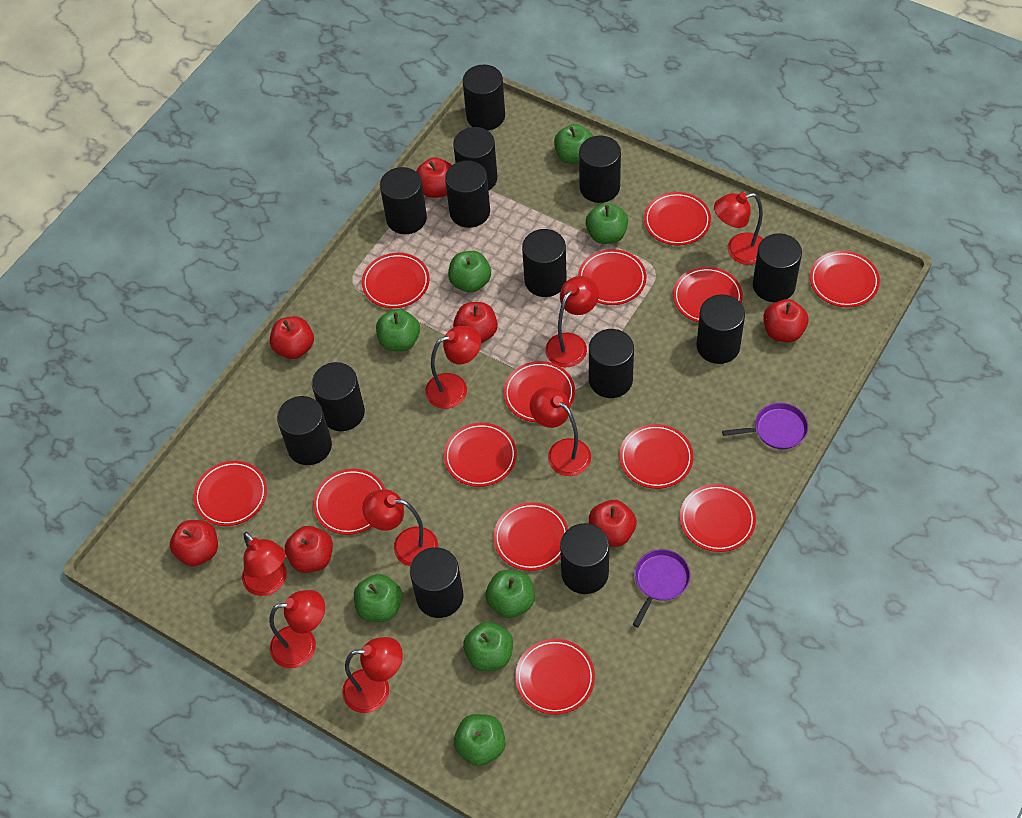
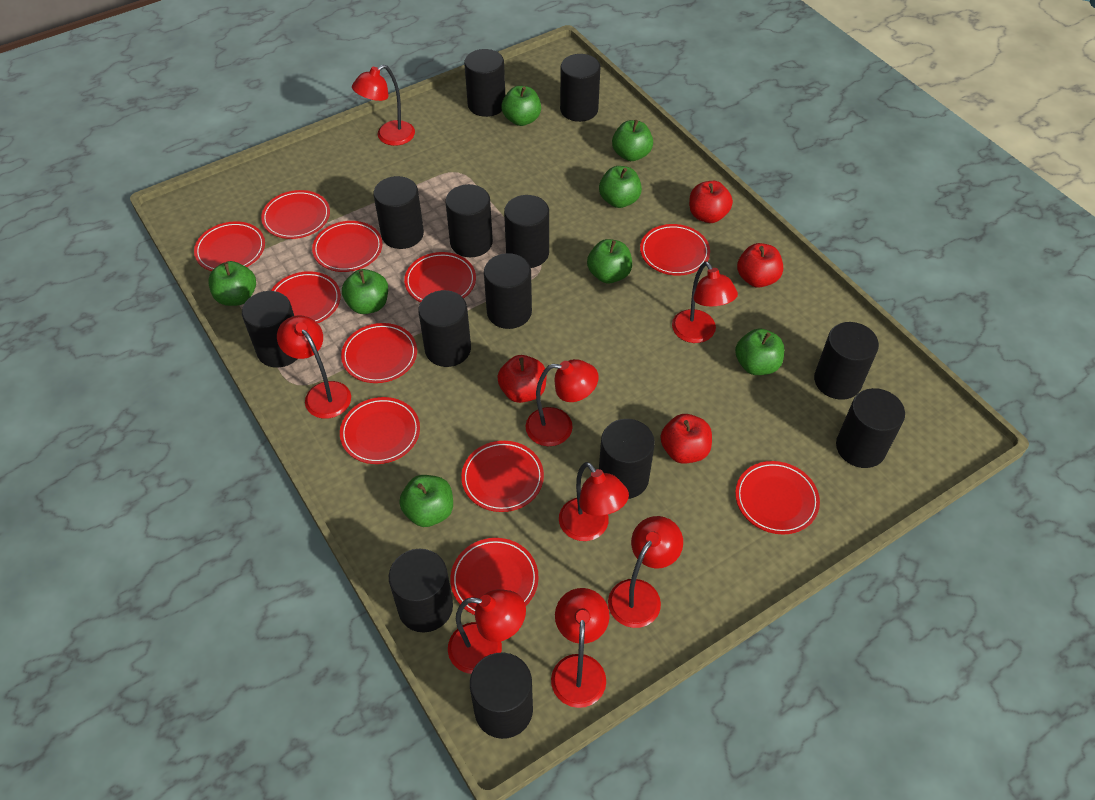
purple pan: [633,549,690,627] [722,403,808,449] = 2 -> none = 0
red apple: [170,520,218,566] [270,316,314,359] [285,526,333,573] [416,157,452,198] [453,302,498,343] [589,500,637,547] [763,299,809,342] = 7 -> [497,355,547,403] [660,414,712,464] [689,181,733,223] [737,243,783,288] = 4
red plate: [193,461,267,526] [313,468,386,535] [362,253,430,308] [444,423,517,487] [493,502,568,571] [504,361,575,422] [515,639,595,715] [578,249,647,305] [619,424,693,489] [644,192,711,245] [673,267,743,322] [680,484,756,552] [810,251,880,307] = 13 -> [194,221,265,271] [261,190,330,239] [271,271,341,323] [312,221,382,272] [340,397,420,464] [341,323,417,383] [404,252,476,302] [450,538,539,615] [461,441,544,512] [640,224,710,276] [735,461,820,534] = 11

